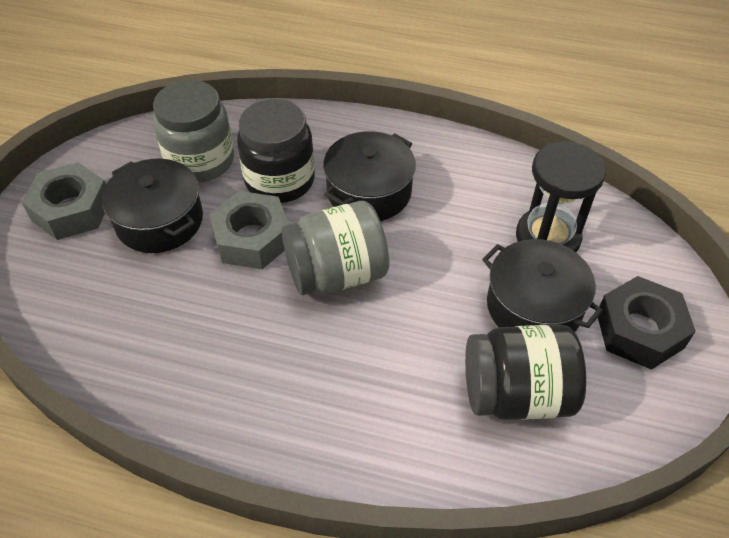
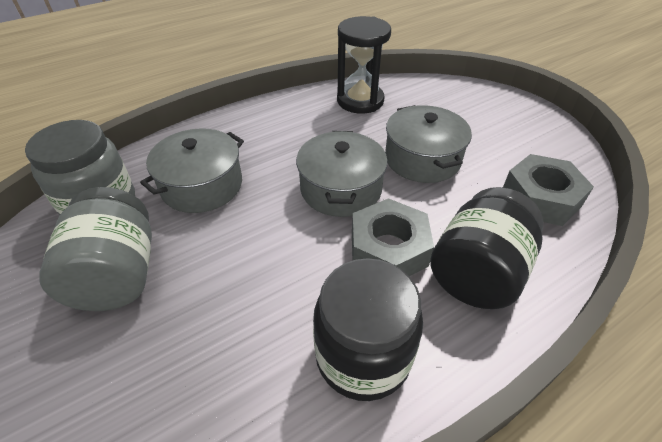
black nut: [598,276,696,370] = 1 -> none = 0
black pot: [102,159,203,253] [323,131,416,221] [482,239,603,332] = 3 -> none = 0
grey pot: none = 0 -> [140,128,244,213] [296,131,388,217] [385,105,472,183] = 3

